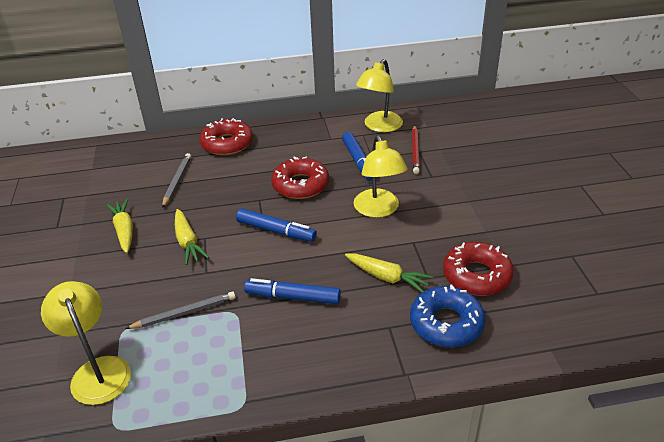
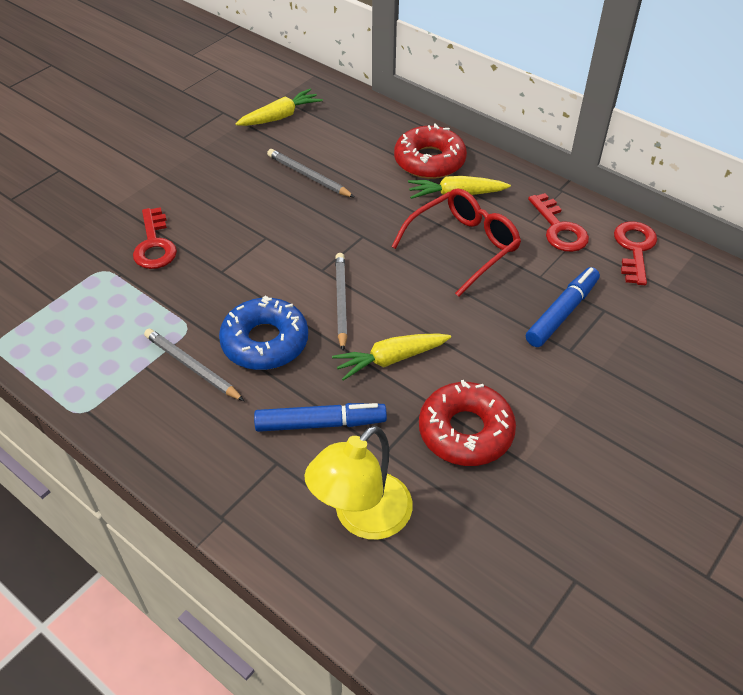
blue marker: [236,209,317,242] [244,278,341,304] [342,132,372,181] = 3 -> [254,403,387,432] [526,267,600,347] = 2
grey pencil: [125,292,236,329] [162,153,191,208] = 2 -> [144,329,244,401] [267,149,355,198] [335,253,347,351] = 3
red donut: [200,118,253,155] [271,156,329,199] [443,242,514,296] = 3 -> [394,124,467,179] [419,380,516,466] = 2
red glasses: none = 0 -> [391,188,521,297] = 1
red key: none = 0 -> [133,207,177,269] [528,193,589,252] [614,221,657,285] = 3
red pencil: [412,125,420,174] = 1 -> none = 0
yellow lamp: [41,281,131,405] [354,135,408,218] [356,59,403,132] = 3 -> [304,426,413,540] = 1

